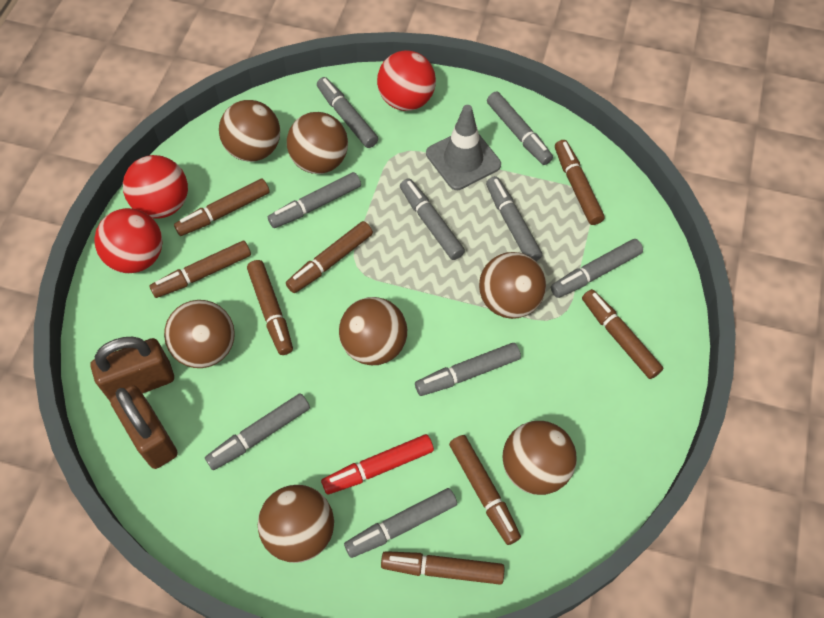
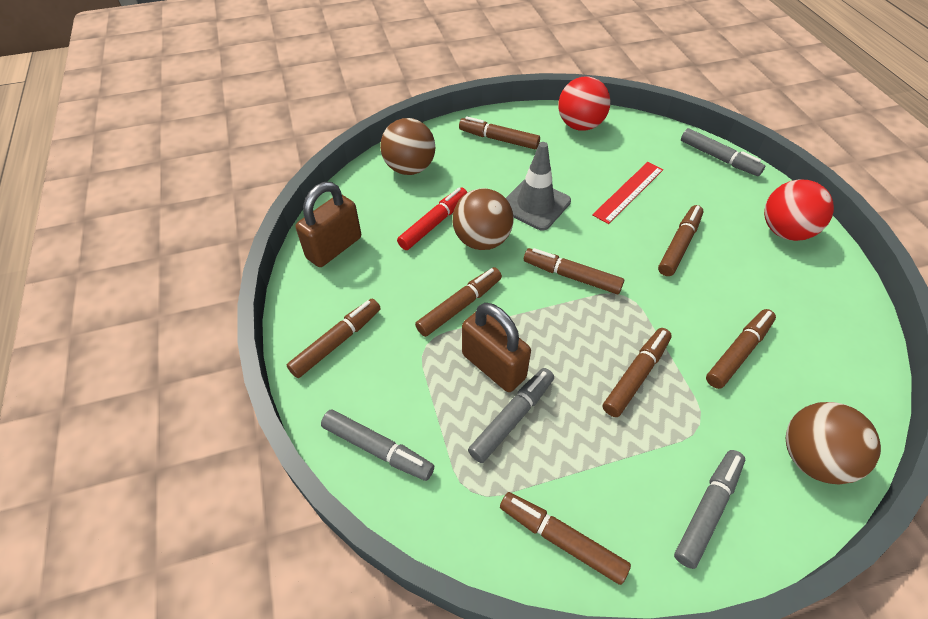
brown ball: [164,300,235,368] [219,100,280,162] [258,485,334,563] [287,112,348,174] [339,297,407,365] [479,252,546,319] [503,421,576,495] = 7 -> [380,118,435,175] [453,188,514,250] [786,402,881,484] = 3
grey marker: [205,393,310,470] [268,172,361,228] [317,77,378,148] [344,488,457,558] [400,178,465,260] [415,343,521,396] [486,176,542,261] [487,92,553,165] [551,239,643,298] = 9 -> [321,410,434,481] [468,368,554,463] [674,450,745,569] [681,128,765,176] = 4
red ball: [94,208,163,273] [123,155,188,218] [377,50,436,111] = 3 -> [558,76,610,131] [764,179,834,241] = 2
red ruler: none = 0 -> [592,162,663,224] = 1

